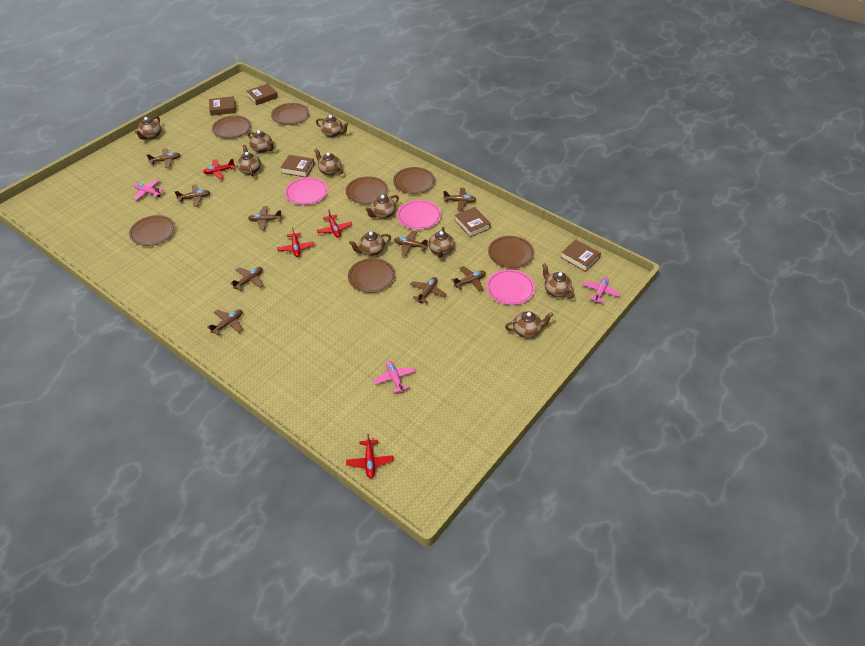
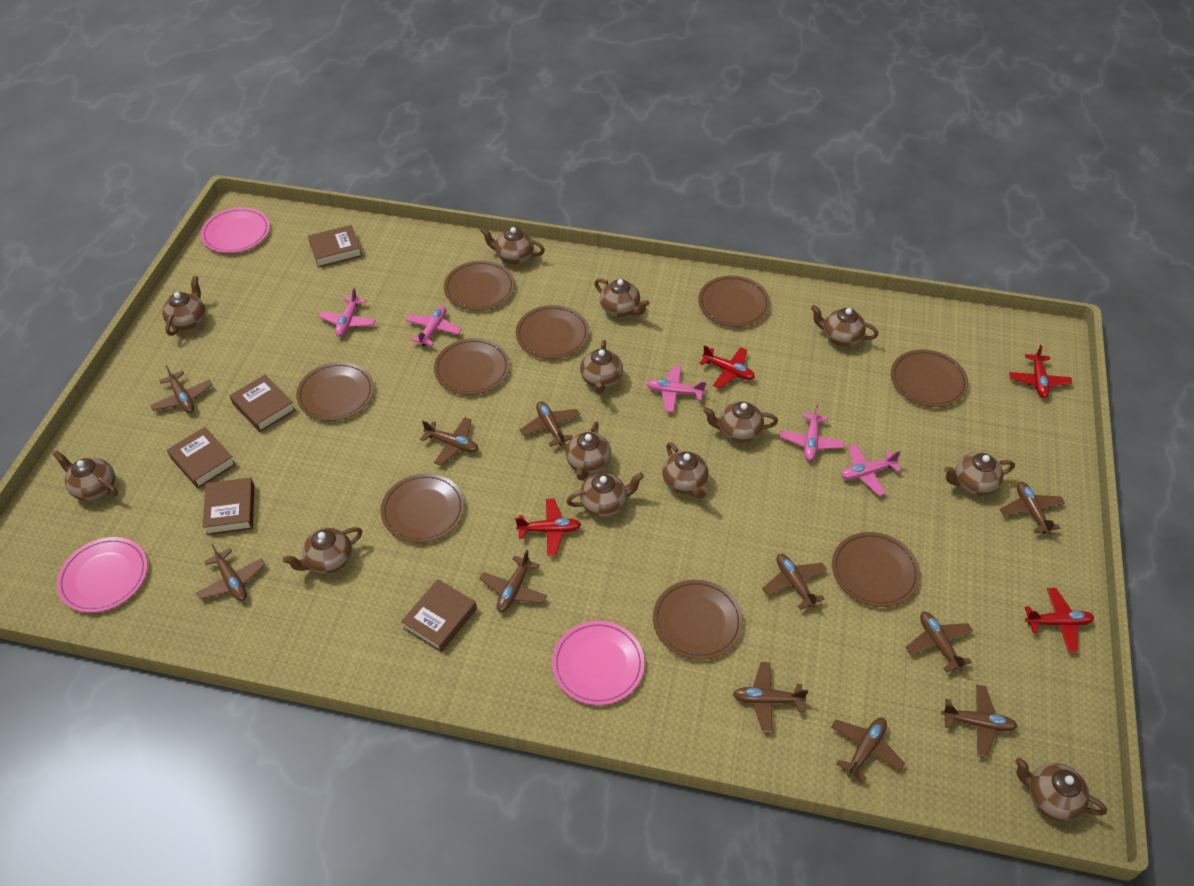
brown plane: [147,148,181,168] [175,184,210,207] [208,309,243,336] [230,267,264,290] [248,206,282,230] [394,231,428,256] [410,277,447,304] [443,188,477,211] [452,266,486,292] = 9 -> [150,365,212,413] [196,544,265,601] [420,417,478,466] [480,550,547,613] [519,401,580,447] [733,662,808,733] [762,554,827,610] [831,718,905,782] [906,612,973,673] [942,685,1017,757] [1000,482,1065,534] = 11
brown plate: [129,215,176,246] [212,115,251,139] [271,103,310,125] [346,176,388,204] [348,258,396,293] [393,167,435,194] [488,236,535,268] = 7 -> [296,362,374,421] [381,473,465,543] [434,338,510,395] [444,261,515,311] [516,305,589,359] [653,580,743,660] [698,276,770,327] [832,532,920,607] [891,349,968,407] = 9
brown teapot: [135,116,161,140] [237,145,261,176] [248,130,274,153] [314,148,343,176] [316,115,349,137] [349,232,391,256] [365,195,399,219] [428,227,454,258] [505,311,553,338] [542,264,575,299] = 10 -> [53,451,118,501] [162,276,206,336] [283,527,362,574] [481,227,545,264] [566,421,611,480] [566,472,644,517] [580,340,623,394] [594,278,649,317] [662,442,709,499] [703,402,778,443] [811,305,878,346] [944,452,1015,496] [1015,758,1107,821] = 13
pink plane: [134,180,164,200] [373,361,416,393] [582,277,621,303] = 3 -> [318,288,376,337] [405,306,462,346] [647,365,706,412] [780,405,844,461] [841,444,901,496] = 5

